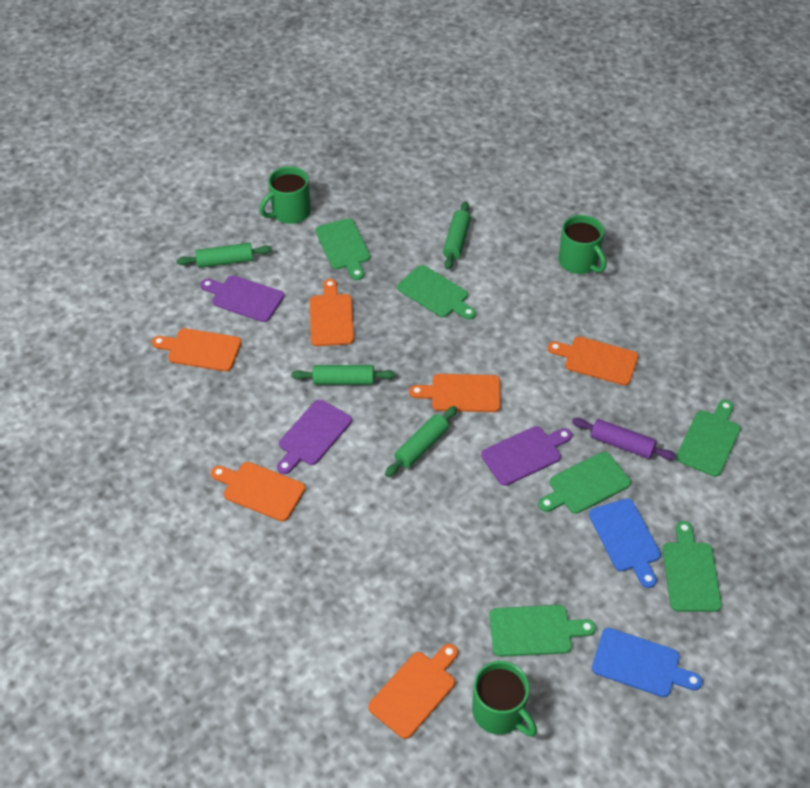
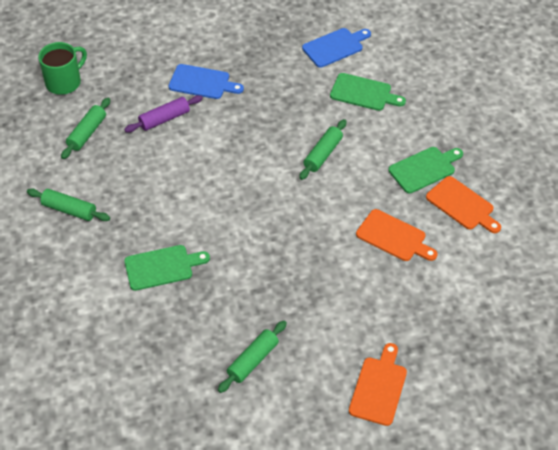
green cutting board: [315,218,370,280] [397,265,476,320] [489,605,596,657] [538,452,631,514] [663,521,722,612] [676,400,741,477] = 6 -> [124,245,210,291] [330,73,406,111] [388,147,463,193] = 3
green mug: [259,166,311,224] [472,661,537,737] [558,215,607,274] = 3 -> [38,42,87,95] = 1
orange cutting board: [152,328,242,372] [211,462,305,522] [310,279,354,346] [368,644,458,739] [409,374,501,412] [548,337,638,386] = 6 -> [349,343,407,426] [356,209,438,261] [426,176,501,233] = 3
purple cutting board: [200,275,284,322] [277,400,352,474] [481,426,572,486] = 3 -> none = 0

